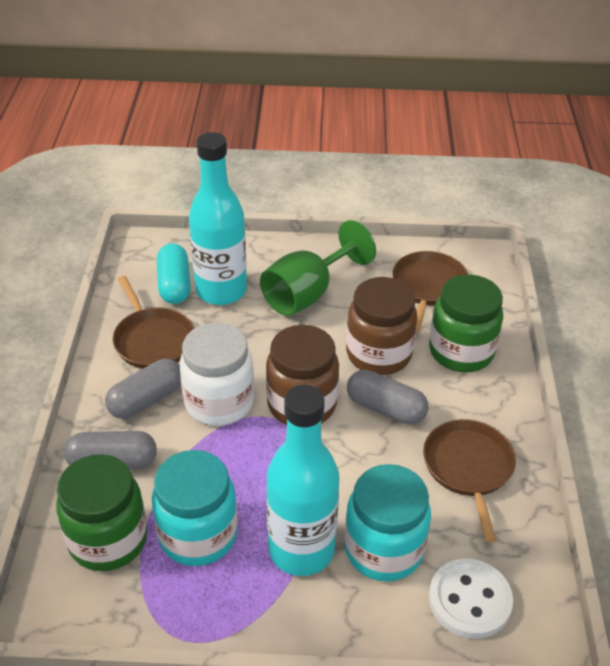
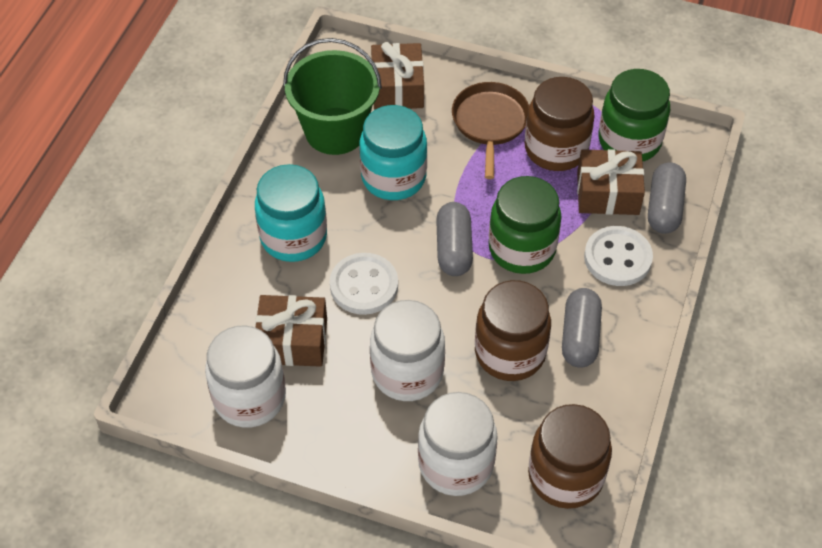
brown gift: none = 0 -> [255,295,327,367] [371,42,424,110] [577,149,645,215] = 3
brown jar: [266,325,339,425] [346,277,417,375] = 2 -> [475,280,551,381] [525,77,595,171] [528,404,612,509] = 3
brown pan: [113,276,195,369] [392,251,468,332] [423,419,516,543] = 3 -> [452,82,529,179] = 1
green bucket: none = 0 -> [283,38,382,155] = 1
green goblet: [260,220,376,316] = 1 -> none = 0
turquoise bottle: [189,132,247,305] [266,385,339,576] = 2 -> none = 0
turquoise capsule: [157,243,191,304] = 1 -> none = 0
white button: [429,559,513,639] = 1 -> [330,253,398,315] [584,226,653,286] = 2
white jar: [180,323,254,426] = 1 -> [205,325,286,428] [370,300,445,401] [418,392,498,496] = 3

